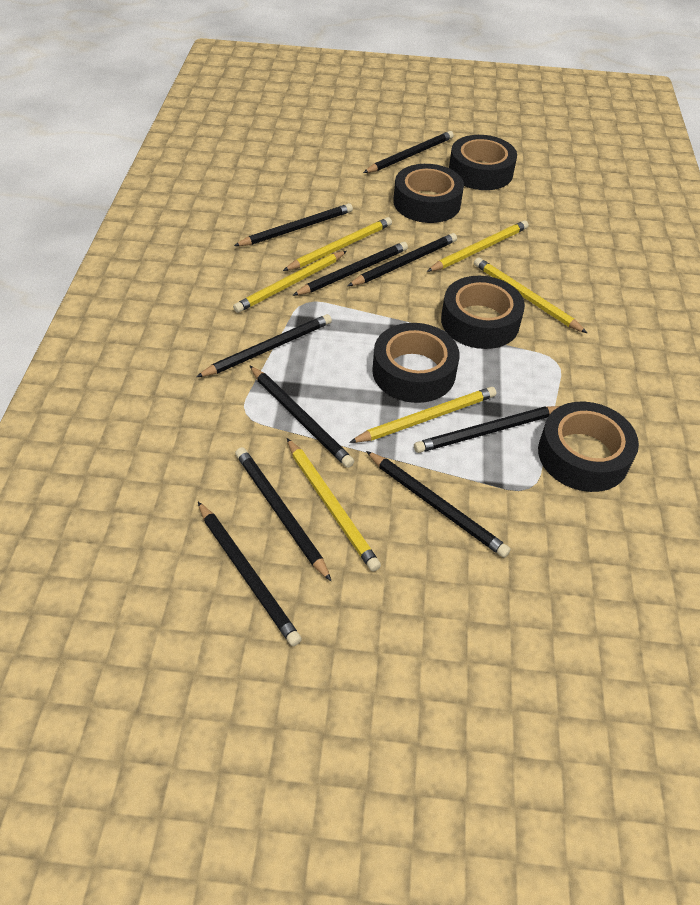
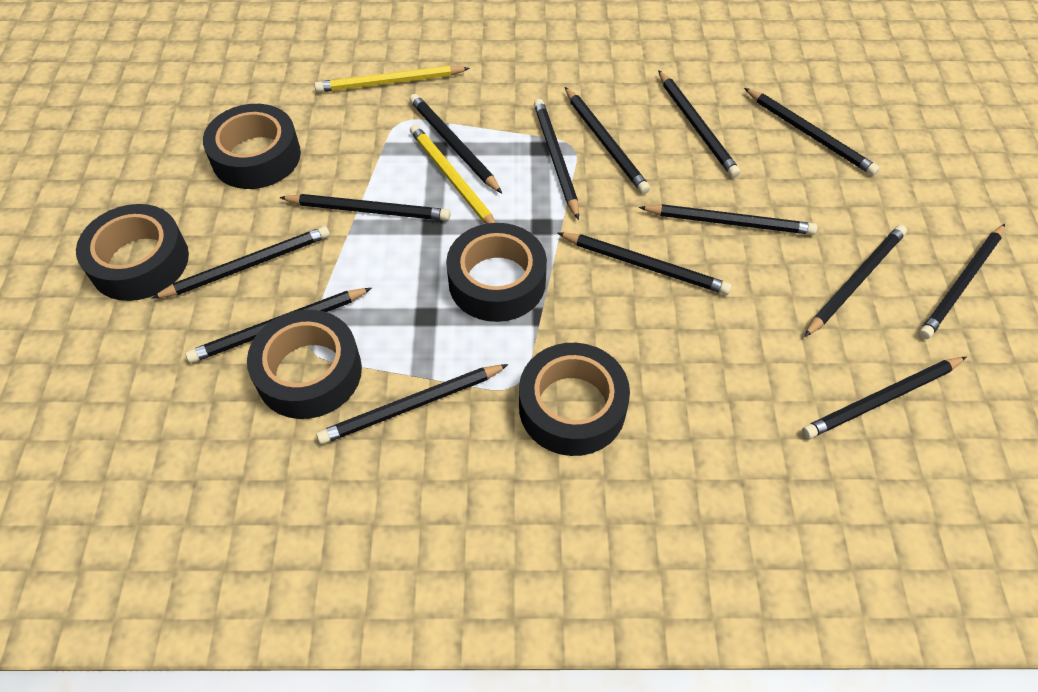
black pencil: [196,314,332,377] [198,502,302,646] [234,203,353,246] [235,447,331,581] [250,366,354,468] [292,242,408,296] [348,233,457,286] [363,131,454,173] [366,451,511,558] [414,406,560,453] = 10 -> [152,226,330,299] [185,288,372,363] [279,194,450,221] [316,364,508,444] [409,94,502,193] [534,99,579,220] [558,233,732,295] [565,87,650,194] [639,204,817,235] [658,70,740,178] [744,88,880,176] [802,357,966,439] [804,225,907,337] [919,224,1005,339] = 14
yellow pencil: [233,251,347,313] [283,217,392,271] [287,438,381,572] [349,387,496,443] [427,220,529,272] [474,257,587,333] = 6 -> [314,66,470,92] [410,124,496,224] = 2

